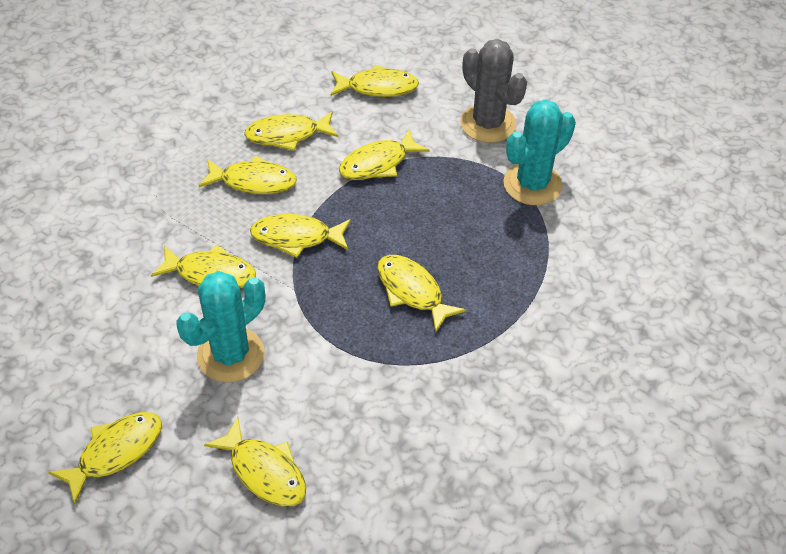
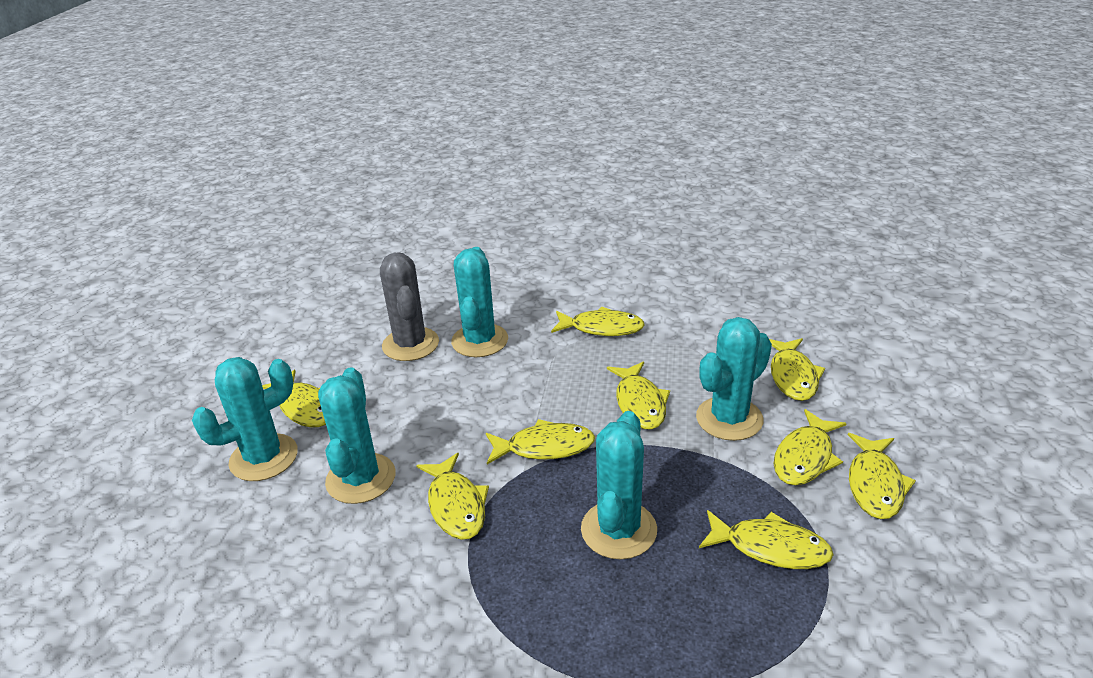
turquoise cactus: [176,271,265,383] [503,100,576,205] = 2 -> [192,357,298,481] [318,368,396,504] [451,247,508,357] [581,411,657,560] [696,317,772,441] = 5

